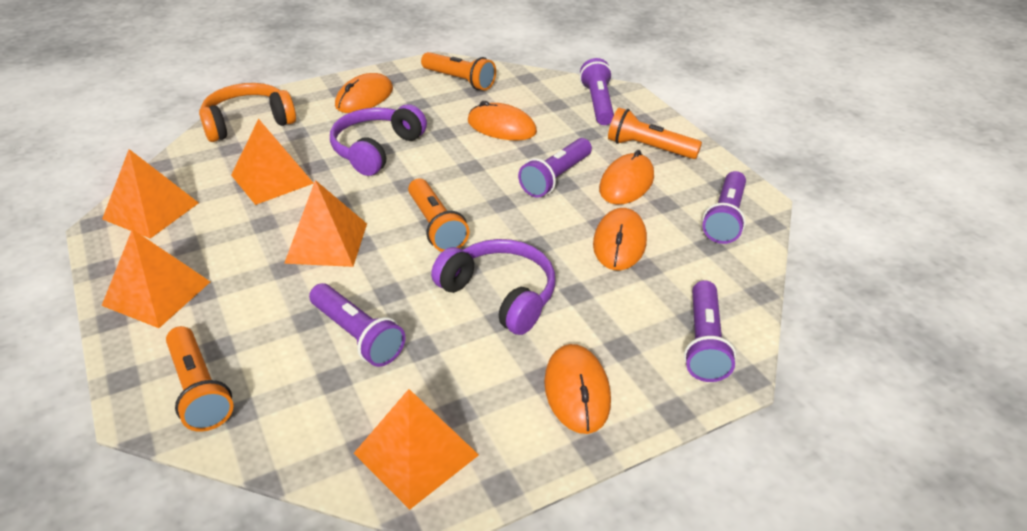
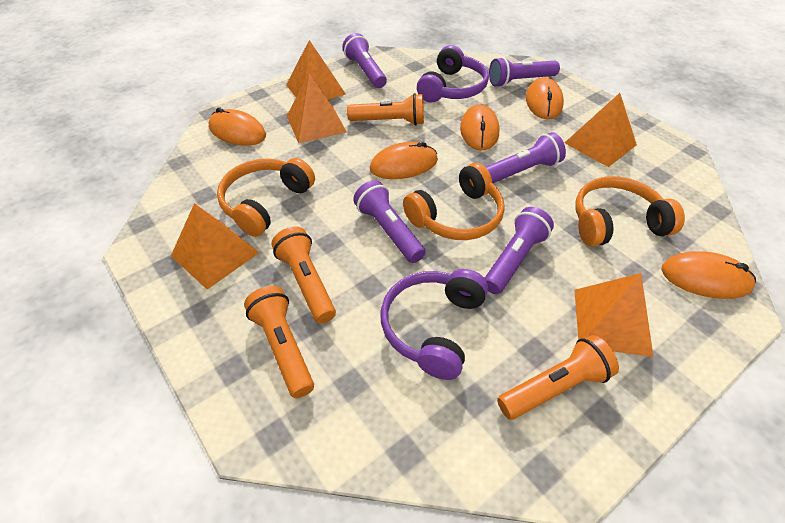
orange headphones: [199,83,296,142] = 1 -> [217,158,315,237] [403,163,505,240] [575,176,685,247] = 3

